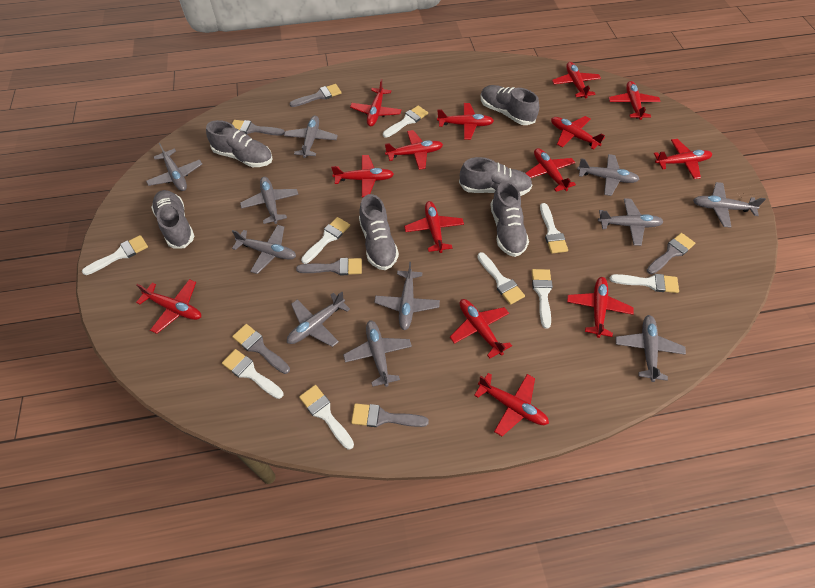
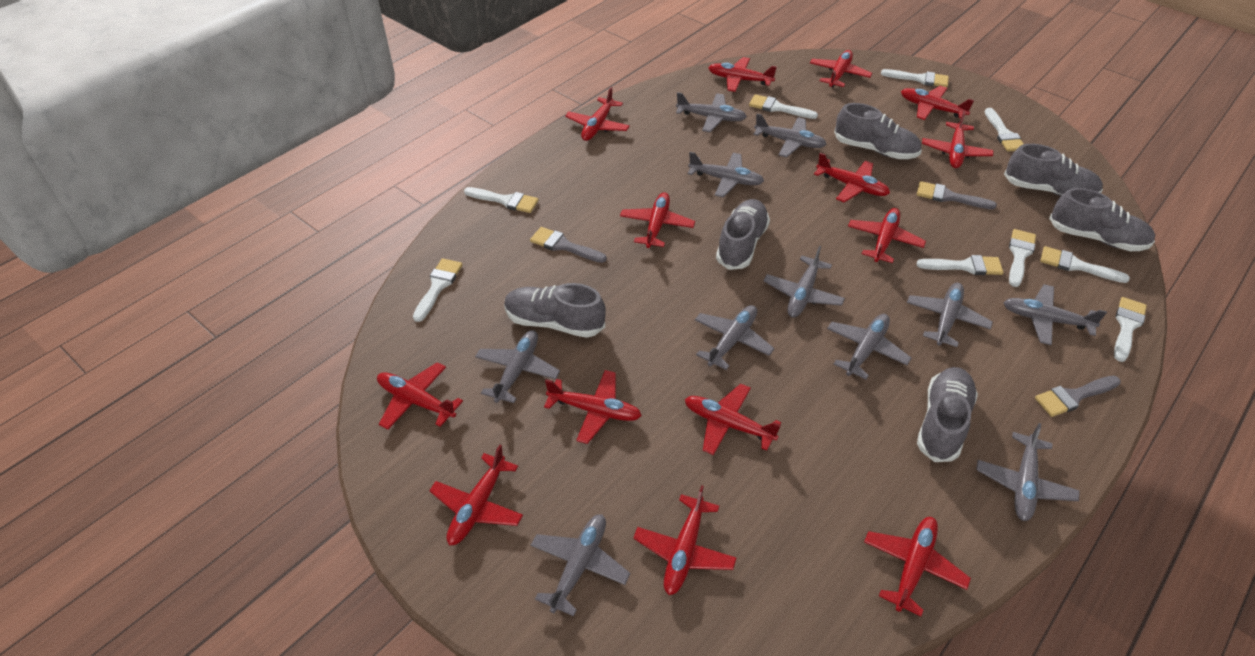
grey brush: [232,120,285,136] [232,324,290,374] [289,84,341,107] [296,258,362,275] [351,403,429,427] [647,233,695,274] = 6 -> [530,227,607,263] [917,181,997,209] [1035,376,1121,417] = 3

